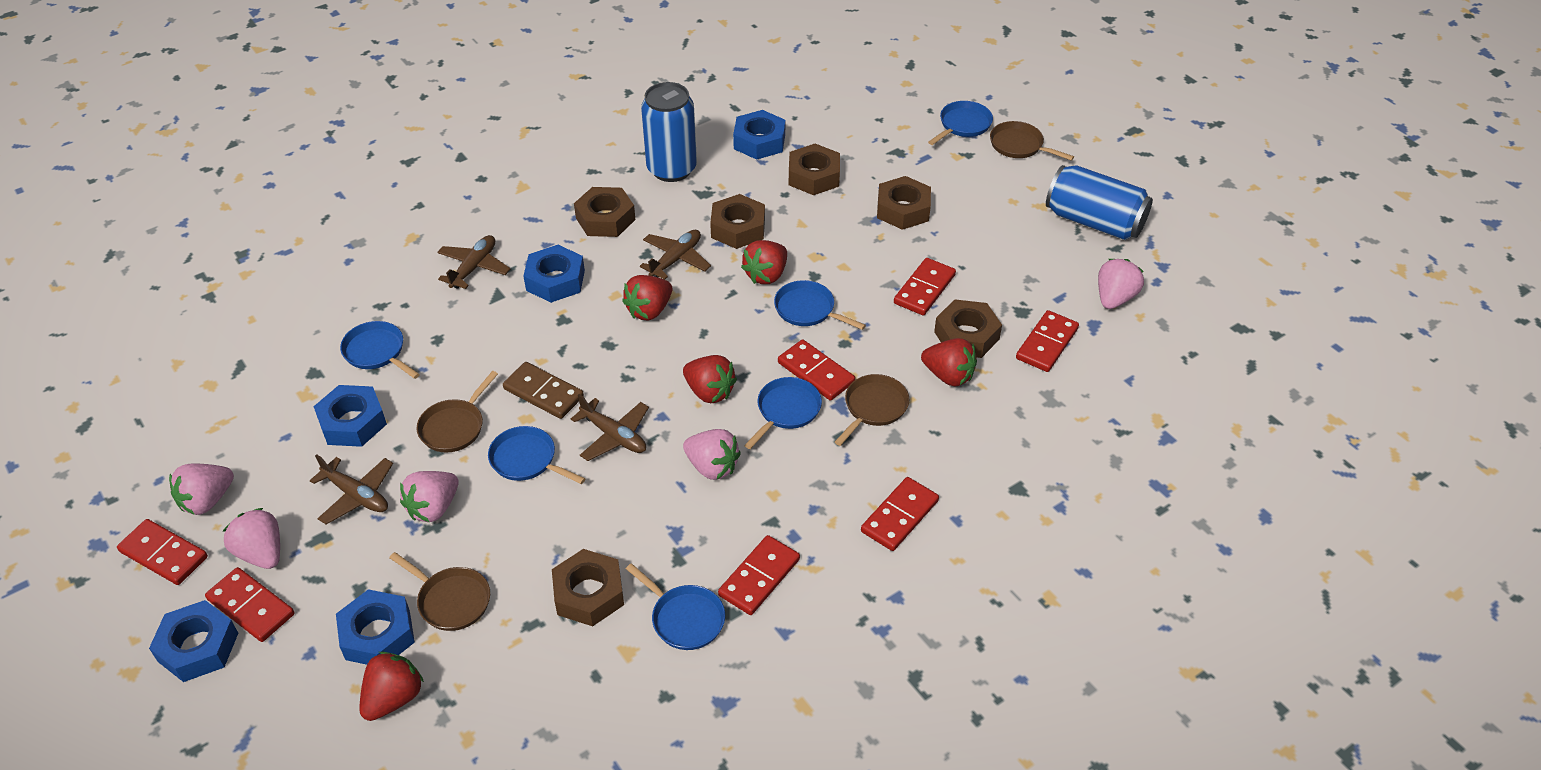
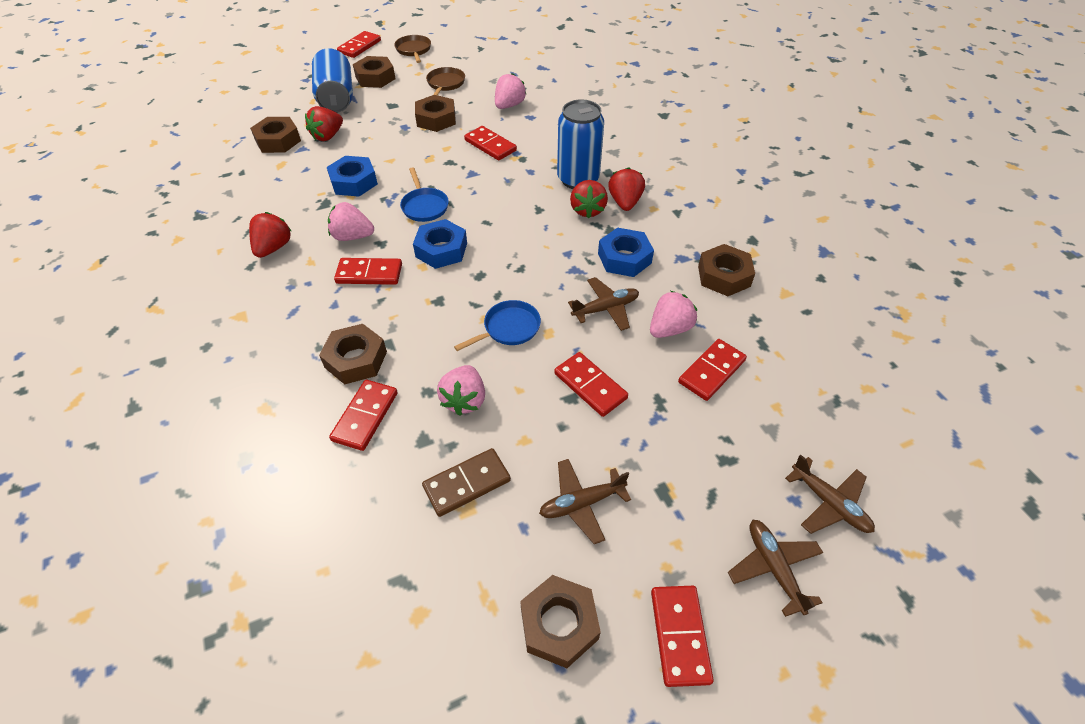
blue nut: [149,600,238,682] [313,385,387,447] [336,589,415,665] [524,245,585,303] [733,110,785,160] = 5 -> [327,156,378,197] [413,219,467,269] [598,228,654,277] = 3
blue pan: [340,321,420,379] [488,426,586,484] [626,563,725,650] [744,377,822,449] [774,280,866,330] [928,101,993,145] = 6 -> [400,167,449,222] [454,300,541,351] = 2
brown pan: [389,552,490,631] [417,371,498,453] [835,374,909,446] [990,121,1074,161] = 4 -> [394,35,431,63] [426,67,465,95] = 2
pink strawberry: [169,464,234,515] [223,508,280,569] [400,471,459,522] [683,429,741,480] [1098,259,1144,309] = 5 -> [328,202,374,241] [437,365,485,416] [495,73,527,109] [650,291,697,338] = 4
red strawberry: [360,651,424,721] [622,275,672,320] [683,355,737,403] [741,240,787,284] [921,338,977,386] = 5 -> [249,212,291,258] [305,106,343,141] [570,180,608,219] [608,167,645,211] = 4

